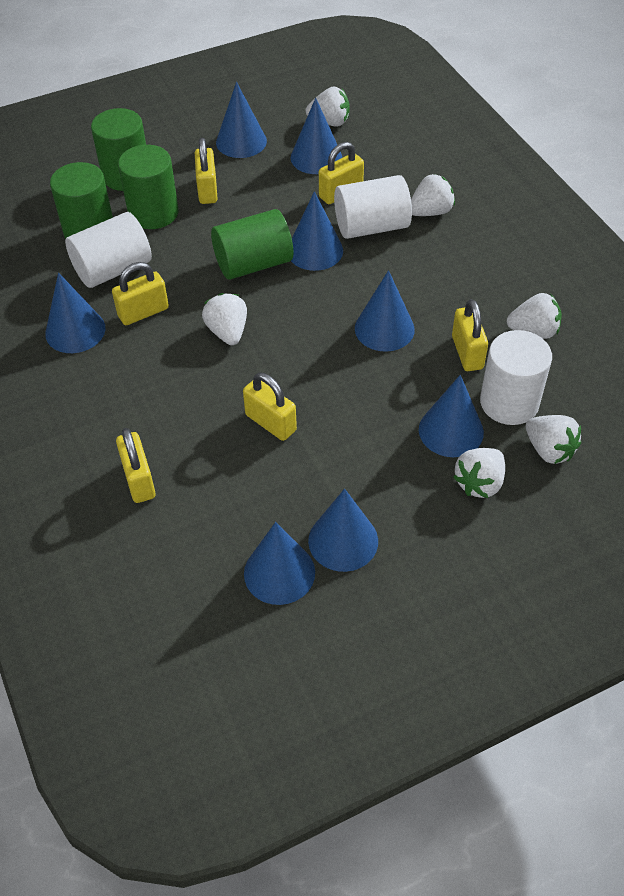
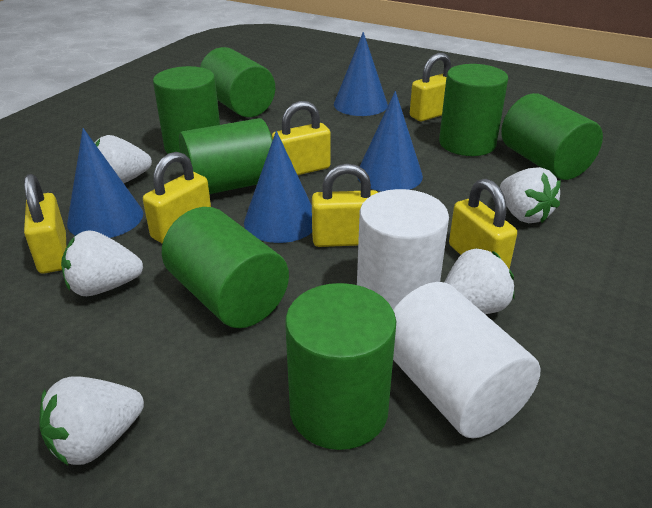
blue cone: [45,273,106,353] [216,82,267,158] [244,522,315,605] [291,98,342,174] [291,191,343,271] [308,489,378,572] [355,270,415,352] [419,375,484,457] = 8 -> [67,128,143,238] [244,131,312,243] [334,32,388,116] [357,91,423,191] = 4
green cylinder: [50,162,113,239] [91,108,146,191] [118,145,179,229] [211,209,293,280] = 4 -> [153,66,220,154] [162,207,289,328] [179,118,273,194] [200,47,275,117] [285,283,396,450] [439,64,508,156] [501,93,603,180] = 7
white cylinder: [65,212,152,288] [334,175,412,239] [480,330,552,425] = 3 -> [357,189,449,309] [393,282,541,438] = 2
white strawberry: [202,293,247,345] [306,86,349,127] [411,174,455,216] [453,448,505,498] [506,293,562,339] [526,415,581,464] = 6 -> [39,376,144,465] [61,230,143,296] [94,135,152,183] [444,248,514,314] [500,167,561,223] = 5

